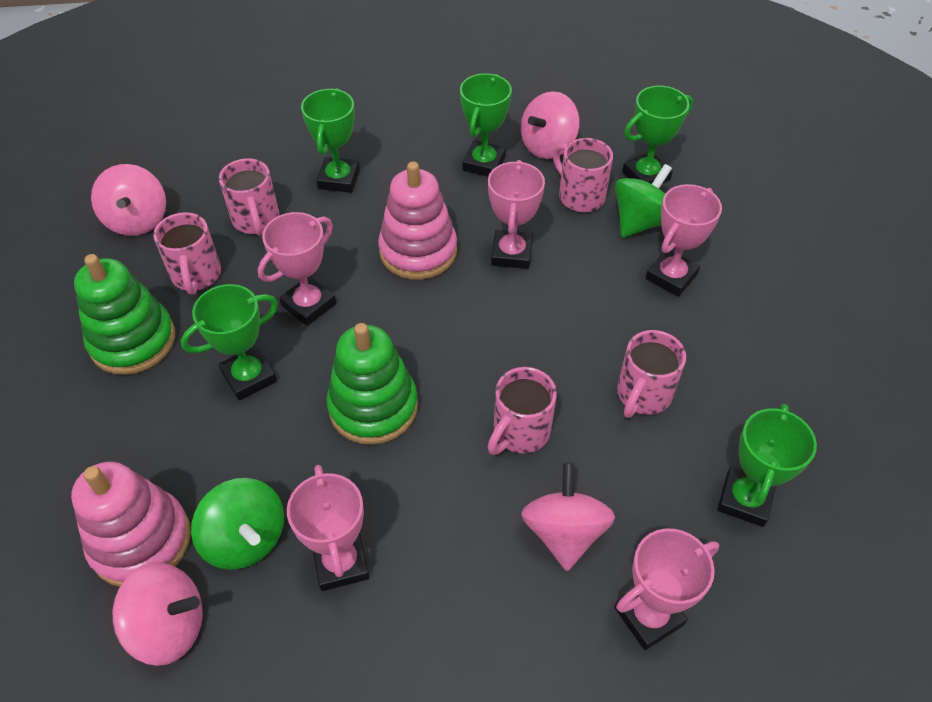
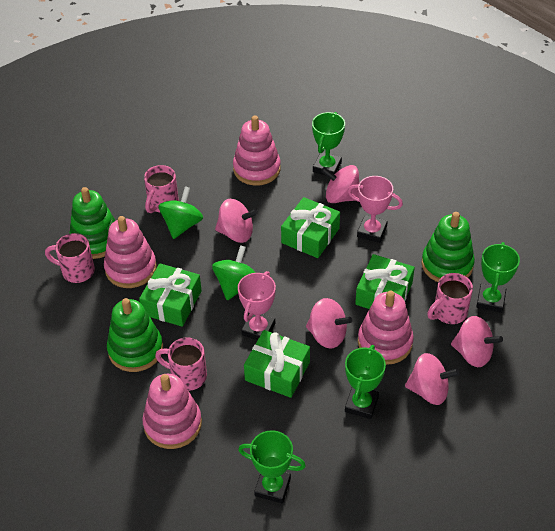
green gift: none = 0 -> [139,263,202,327] [244,330,310,398] [281,197,340,258] [355,254,415,309] = 4
green stacking toy: [74,254,175,375] [326,323,418,445] = 2 -> [69,187,115,259] [107,298,163,372] [421,212,475,282] = 3
green trophy: [181,284,278,400] [301,88,360,193] [460,73,512,176] [622,86,693,184] [717,404,817,527] = 5 -> [238,430,306,503] [312,112,345,175] [345,345,386,419] [476,242,520,313] = 4
pink mug: [153,212,221,295] [219,158,279,236] [488,367,557,455] [553,138,613,212] [617,330,686,418] = 5 -> [45,233,95,283] [144,165,179,213] [155,338,207,391] [427,273,473,324] = 4
pink spinning top: [91,164,166,236] [113,563,203,666] [521,91,580,159] [521,462,615,571] = 4 -> [215,199,258,243] [306,298,352,349] [321,165,359,203] [405,353,459,405] [451,316,503,367] = 5
pink stacking toy: [71,462,191,587] [378,162,457,280] = 2 -> [104,216,157,288] [142,374,202,449] [233,116,281,186] [358,291,414,365] = 4
pink trophy: [258,212,336,326] [287,465,370,591] [488,160,545,269] [615,528,719,650] [646,184,722,297] = 5 -> [238,271,276,340] [348,176,403,243] = 2

